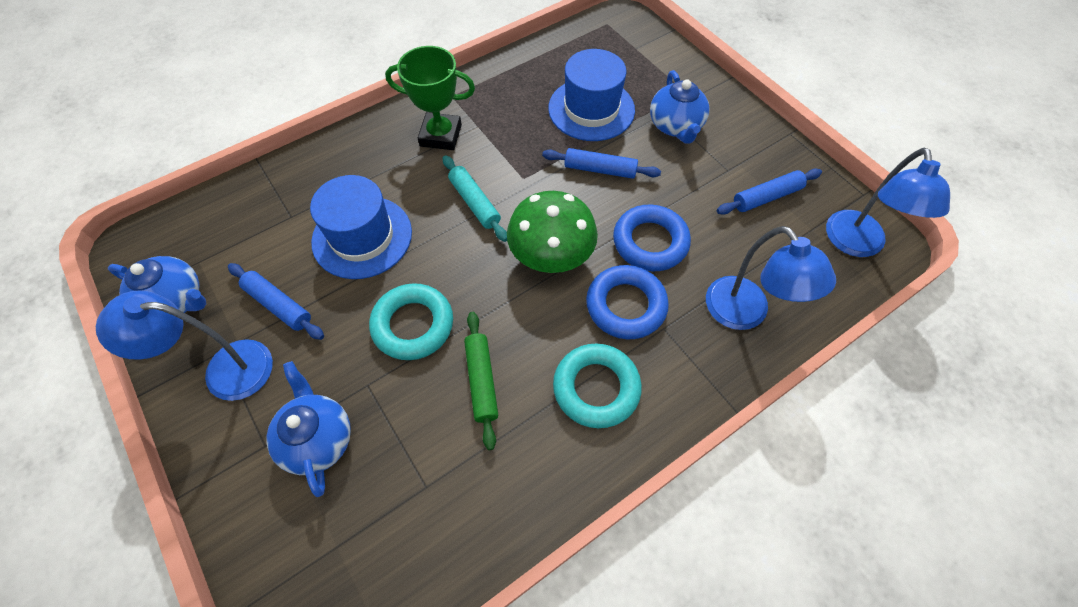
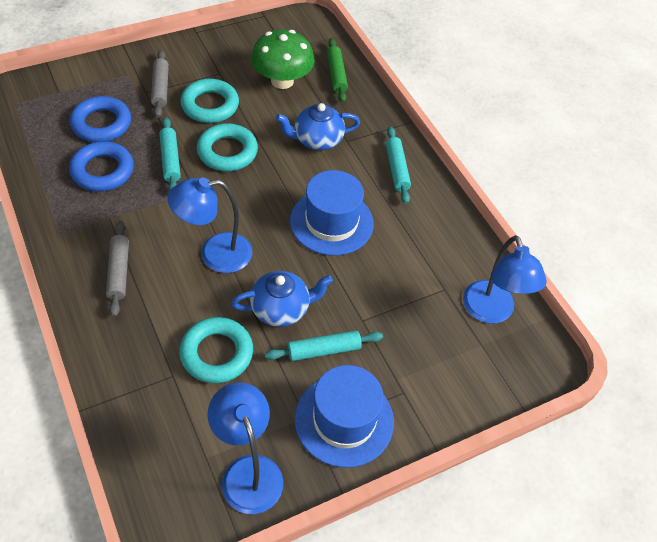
blue rolling pin: [228,263,324,340] [542,148,661,179] [717,168,822,215] = 3 -> none = 0
blue teapot: [108,256,206,313] [267,361,351,497] [650,70,710,144] = 3 -> [231,271,333,327] [276,103,360,150] = 2
green trophy: [385,46,475,150] = 1 -> none = 0
grey rolling pin: none = 0 -> [106,221,129,317] [151,50,169,118] = 2
turquoise ring: [369,283,453,360] [553,343,642,428] = 2 -> [179,317,253,384] [180,79,239,123] [197,123,258,171] = 3
turquoise rolling pin: [443,155,507,242] = 1 -> [159,117,181,191] [265,330,383,361] [386,127,411,204] = 3

